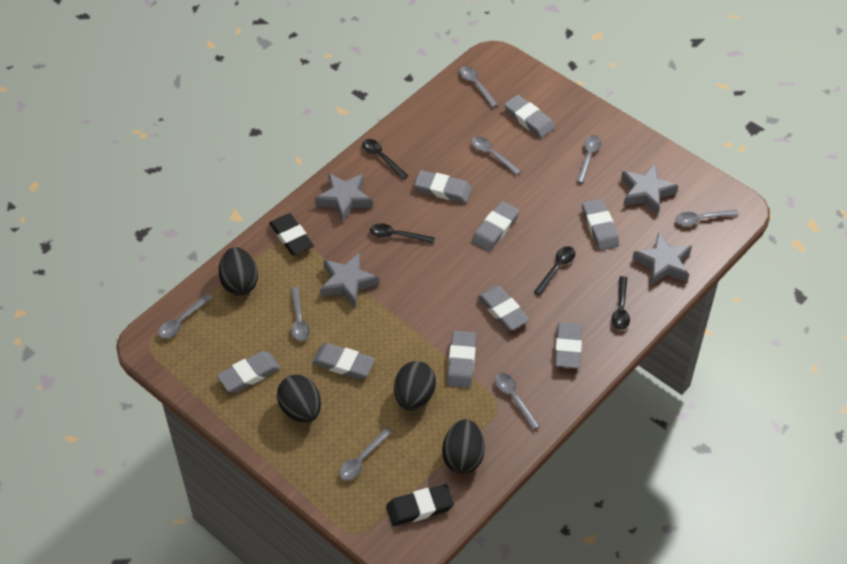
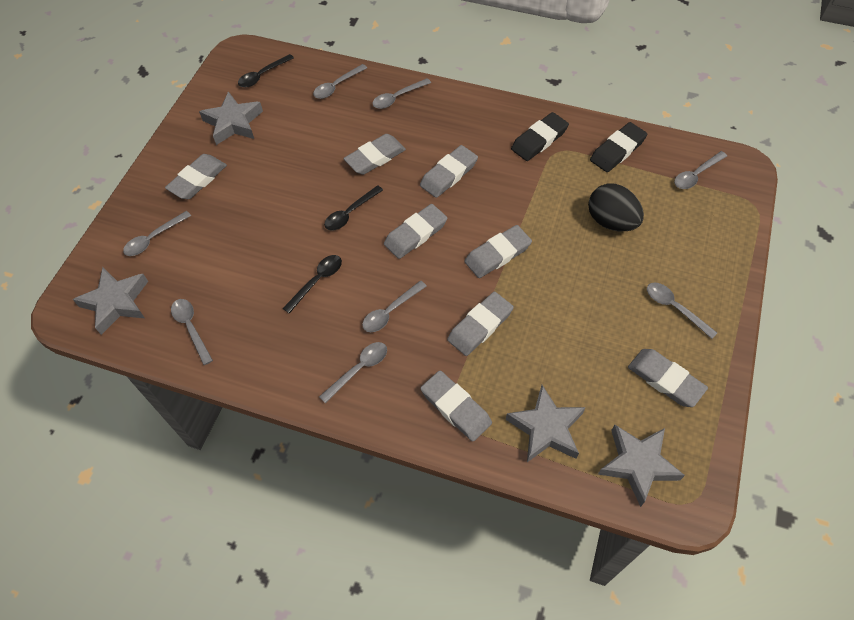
black egg: [219,247,258,296] [277,375,321,423] [394,361,436,411] [442,419,485,474] = 4 -> [588,184,644,231] = 1
black spoon: [362,139,409,179] [370,223,435,244] [534,246,575,295] [611,276,630,330] = 4 -> [238,54,294,87] [283,255,342,314] [324,185,383,231] = 3
grey eraser: [217,351,281,393] [312,343,375,379] [414,170,472,203] [447,331,476,388] [472,201,520,251] [478,286,530,331] [504,95,555,138] [555,322,582,368] [582,199,619,250] = 9 -> [165,154,227,199] [343,134,406,175] [384,204,447,259] [420,145,478,198] [421,371,492,442] [447,291,514,356] [464,225,532,278] [628,349,708,407] = 8

